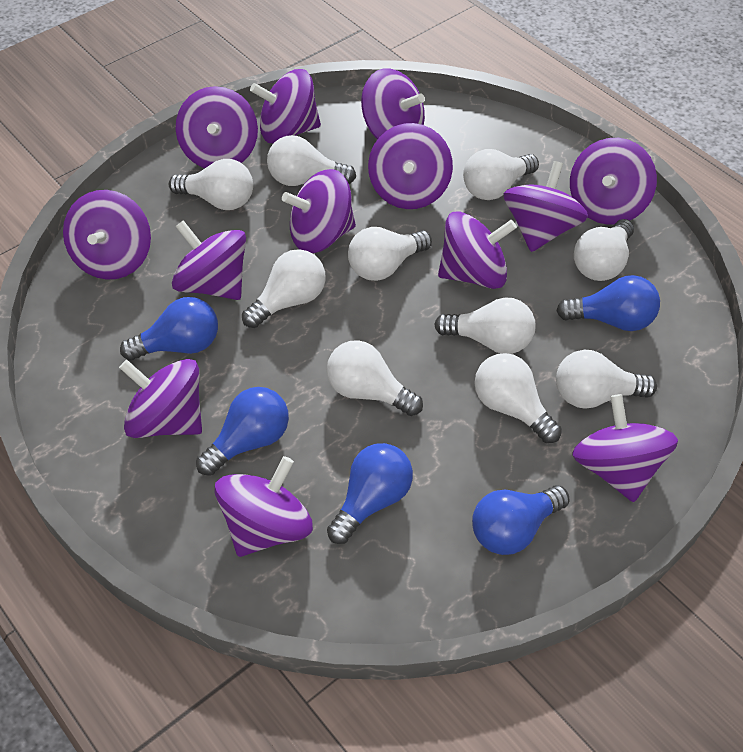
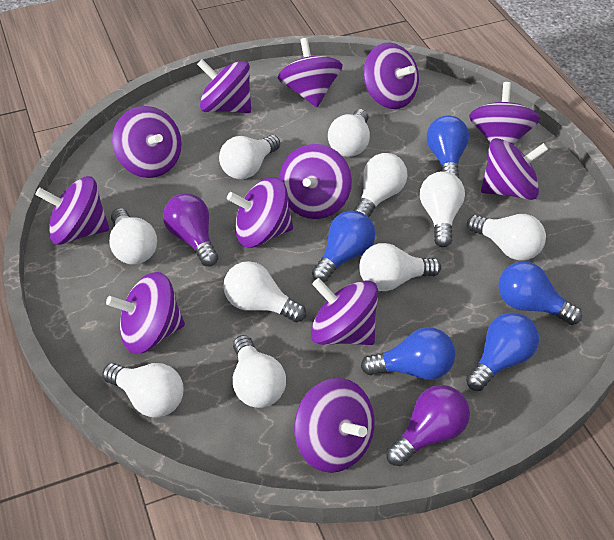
purple light bulb: none = 0 -> [163,193,218,266] [386,385,470,466] = 2
purple spinning top: [63,190,151,280] [119,359,202,438] [172,220,246,300] [176,86,258,168] [214,456,313,557] [250,69,321,143] [282,169,356,253] [361,68,425,140] [368,123,453,209] [438,211,517,289] [503,161,588,252] [570,138,657,225] [573,394,678,502] = 13 -> [35,176,109,245] [106,272,185,354] [112,106,182,178] [197,59,251,113] [227,177,293,248] [278,38,343,107] [279,144,352,219] [294,378,374,473] [311,278,378,345] [363,42,419,109] [469,82,540,145] [481,138,548,200] = 12

